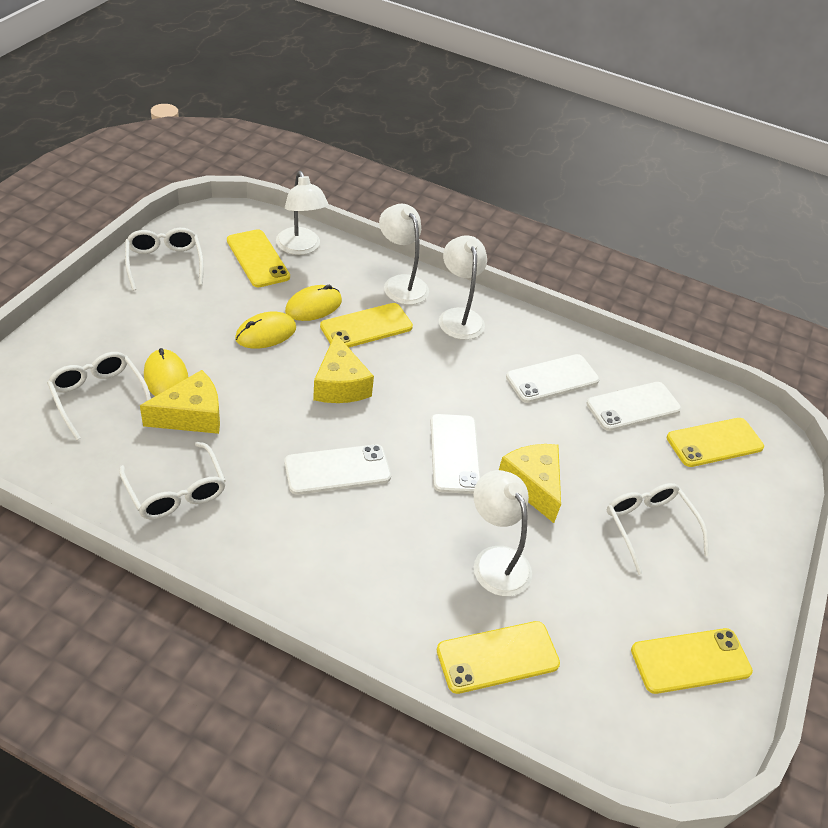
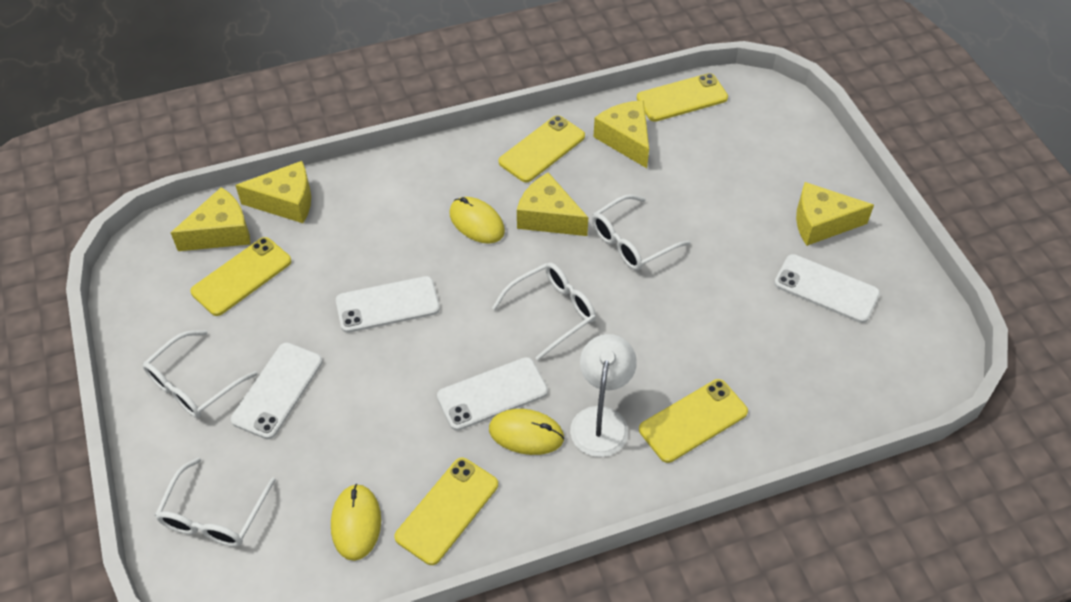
white lamp: [276,171,328,255] [379,204,429,305] [439,235,487,340] [474,470,532,596] = 4 -> [570,334,637,457] = 1
yellow cheese: [140,370,220,434] [313,333,374,403] [499,444,561,523] = 3 -> [171,187,250,251] [235,161,311,223] [517,172,588,236] [594,100,649,168] [796,182,874,246] = 5

